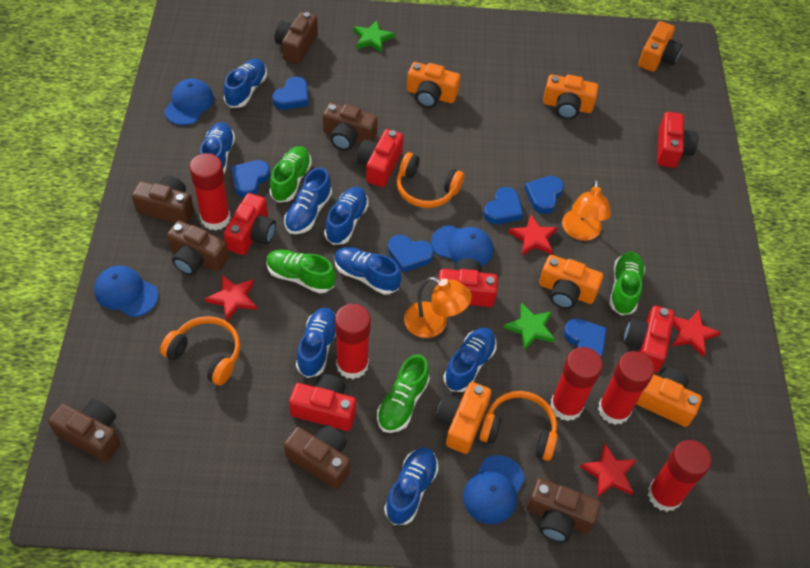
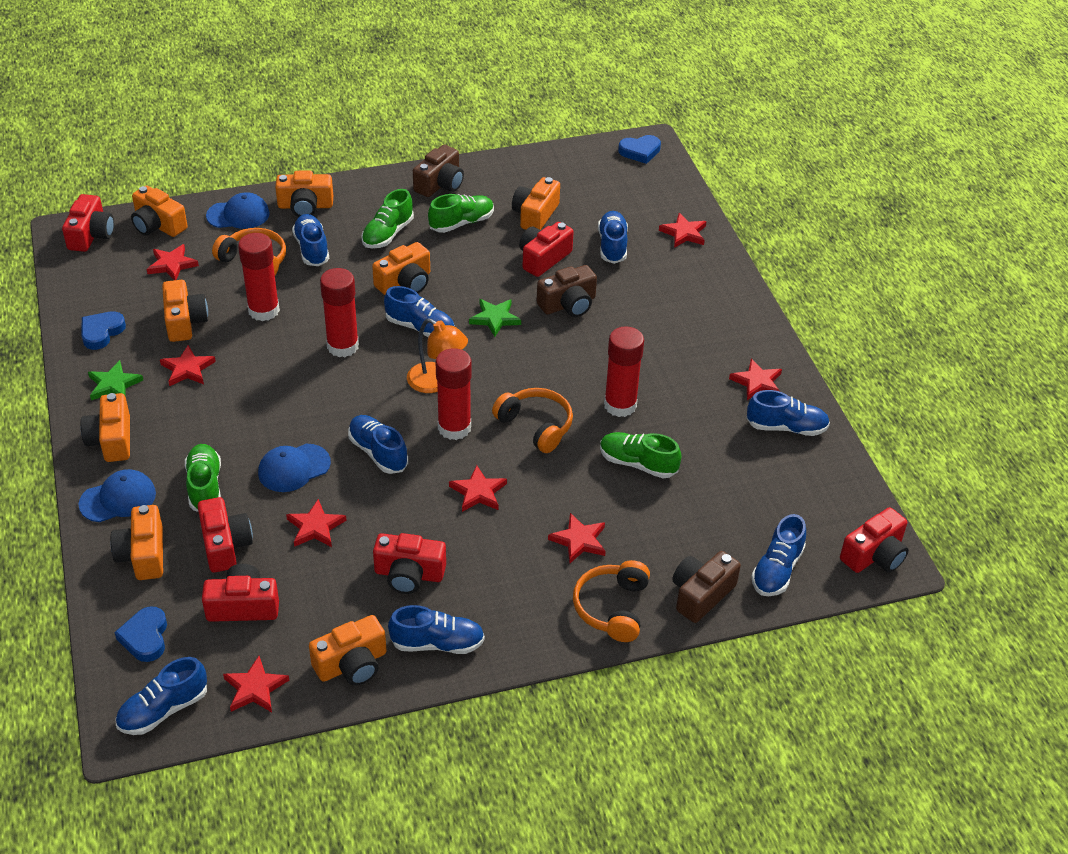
blue cap: [94,266,158,317] [164,79,214,125] [431,225,493,266] [463,455,525,524] = 4 -> [79,469,156,522] [206,192,270,229] [258,444,331,492] = 3
blue heart: [231,160,270,198] [272,77,309,110] [388,235,434,272] [483,187,523,224] [524,176,564,214] [564,318,607,357] = 6 -> [81,311,126,350] [114,606,167,662] [618,135,661,164] = 3
brown camera: [48,399,120,462] [132,176,194,224] [167,221,229,275] [275,12,318,64] [284,425,350,489] [323,102,378,150] [527,478,601,542] = 7 -> [413,145,464,197] [537,265,597,317] [672,551,741,623] = 3
orange camera: [407,62,460,108] [435,382,491,454] [539,255,603,309] [543,74,598,119] [636,368,702,427] [638,21,683,72] = 6 -> [81,393,130,462] [110,505,163,580] [131,185,187,237] [162,280,208,342] [275,171,333,217] [309,615,387,686] [372,242,430,295] [512,177,560,230] = 8
orange lamp: [404,277,472,338] [562,179,611,241] = 2 -> [407,318,468,393] = 1
red glue stick: [189,153,231,231] [335,304,371,379] [550,347,603,421] [598,351,654,425] [648,440,712,512] = 5 -> [238,233,280,321] [320,268,359,357] [436,348,472,440] [604,326,644,417] = 4
red star: [205,275,257,321] [509,215,558,255] [580,443,636,497] [672,310,721,357] = 4 -> [146,244,199,280] [160,345,216,386] [223,656,289,712] [286,499,347,547] [449,465,507,512] [548,513,606,563] [659,213,707,248] [729,358,782,400] = 8

